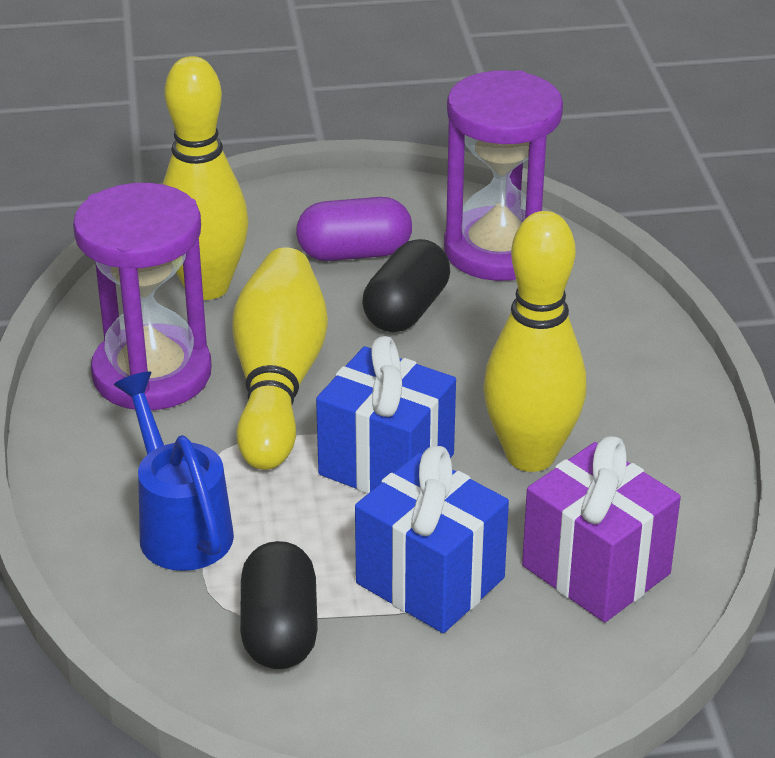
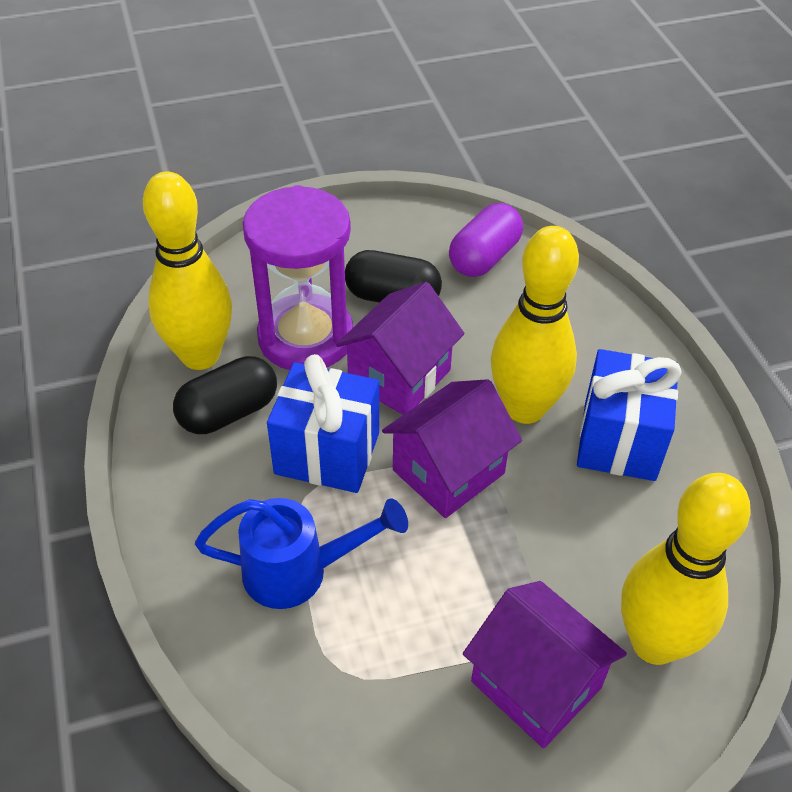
purple gift: [522,436,681,622] = 1 -> none = 0
purple hourglass: [73,183,212,410] [444,70,563,281] = 2 -> [243,185,353,370] = 1
purple house: none = 0 -> [336,282,464,415] [382,379,522,518] [463,581,627,748] = 3

